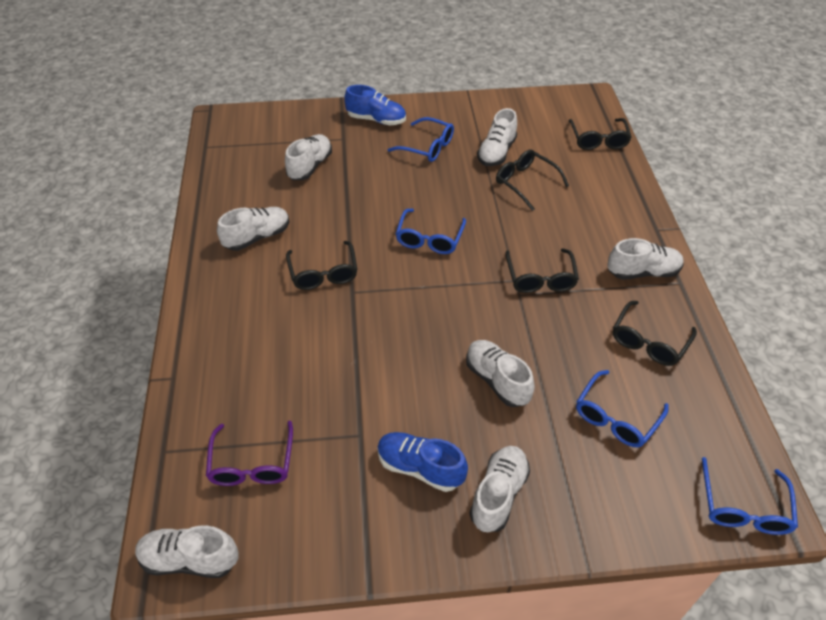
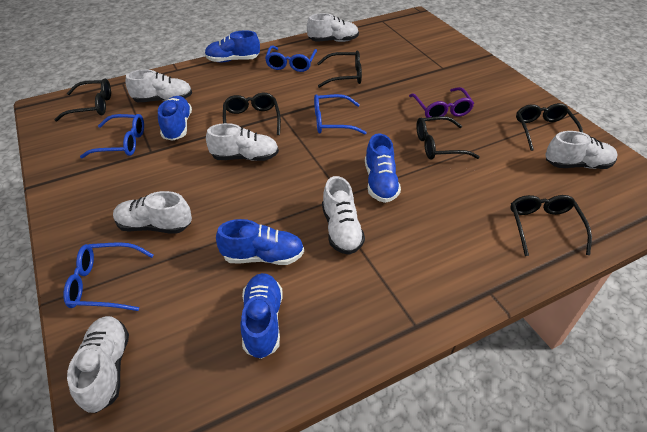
black glasses: [286,241,358,290] [496,149,569,211] [505,248,579,293] [569,118,632,150] [613,301,697,366] = 5 -> [54,79,111,121] [223,93,281,135] [317,51,362,88] [416,116,480,160] [510,195,592,256] [516,103,583,151] = 6
blue shoe: [344,85,406,126] [377,432,468,492] = 2 -> [158,96,192,141] [205,30,260,62] [216,219,304,265] [240,273,282,359] [365,133,401,203] = 5

